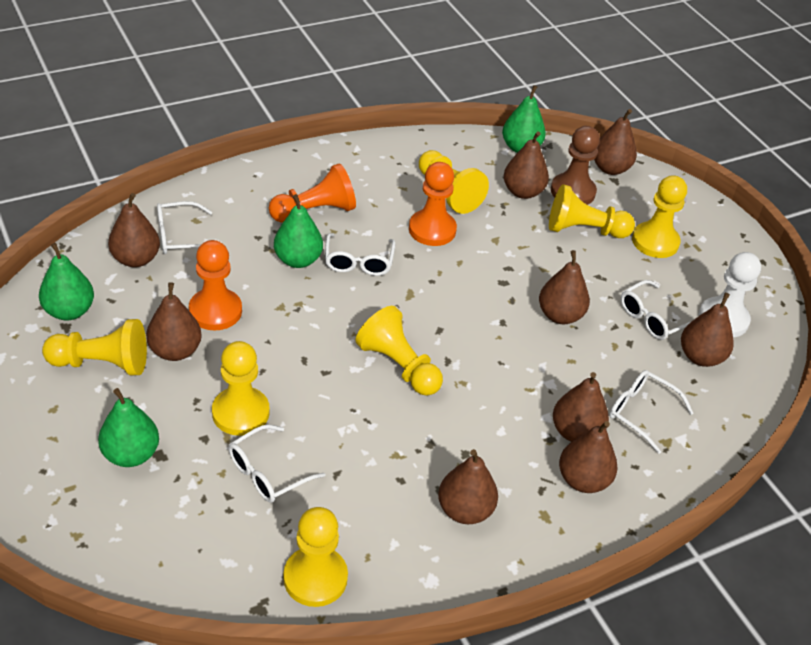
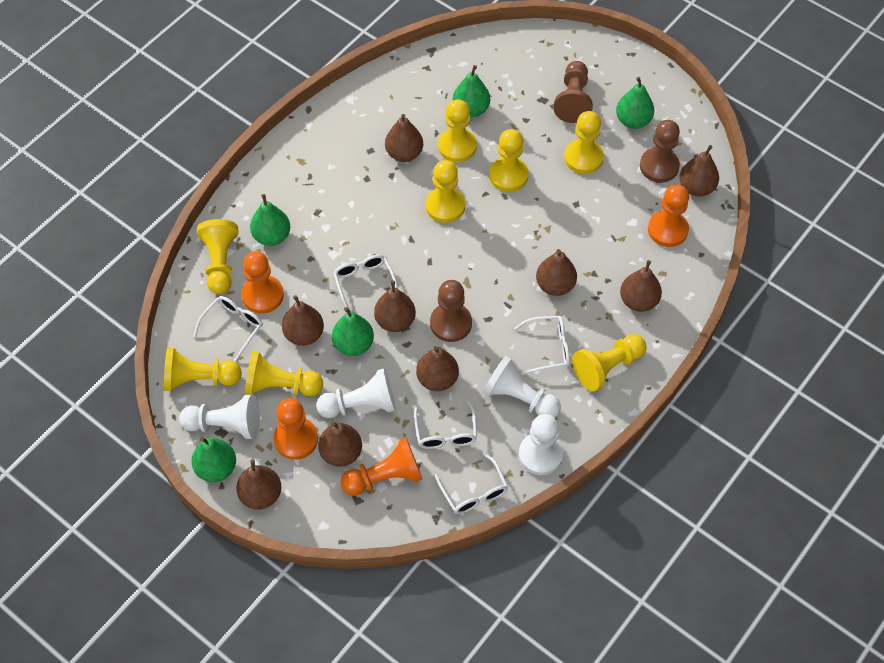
brown pawn: [551,126,600,205] = 1 -> [430,280,472,342] [553,61,593,123] [640,120,680,183] = 3
green pear: [39,243,94,320] [98,388,159,467] [274,194,323,268] [502,85,546,153] = 4 -> [191,437,236,482] [250,194,290,246] [332,307,374,356] [453,65,490,117] [616,77,655,129] = 5
orange pawn: [189,240,242,331] [269,163,356,223] [409,162,457,246] = 3 -> [241,251,284,314] [273,398,318,460] [340,438,422,496] [648,184,689,247] = 4
white pawn: [699,252,761,338] = 1 -> [179,395,260,439] [316,368,396,418] [483,356,561,418] [519,414,563,475] = 4
yellow pawn: [42,319,147,376] [212,341,270,436] [283,507,348,607] [356,306,443,396] [419,150,489,214] [549,184,635,238] [632,175,687,258] = 7 -> [164,347,242,391] [197,219,238,294] [245,351,323,396] [426,160,465,223] [438,99,477,162] [489,129,529,192] [564,111,604,174] [572,334,647,391] = 8

